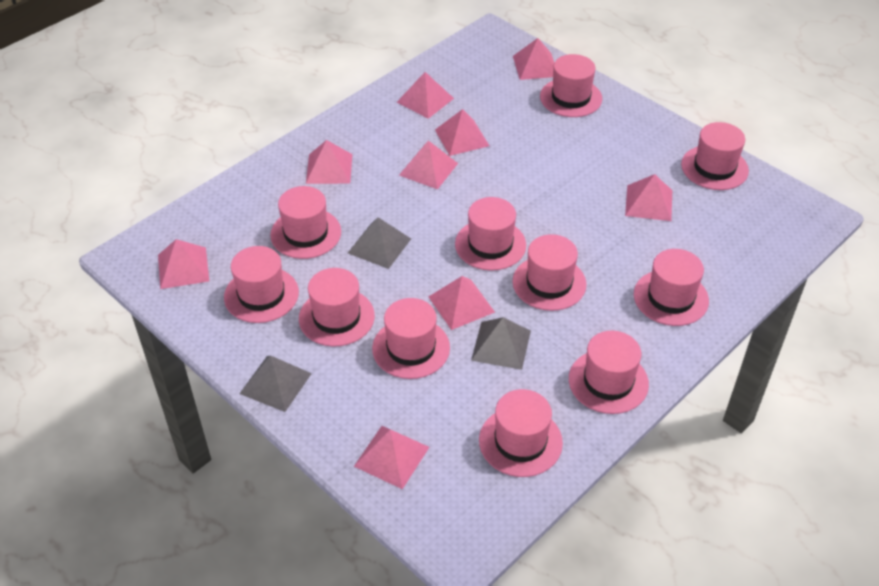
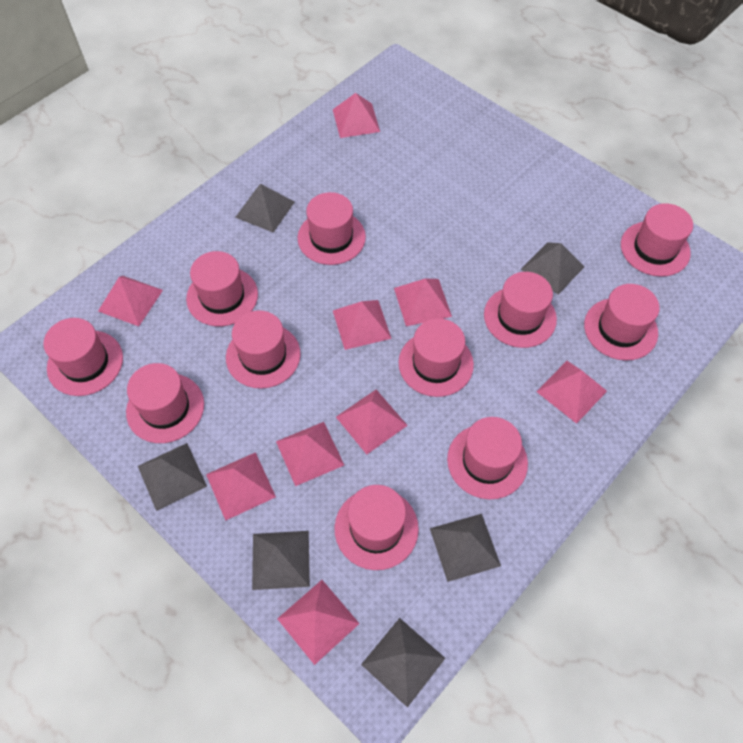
grey pyramid: [239,355,312,412] [348,217,411,269] [471,317,531,370] = 3 -> [138,443,207,511] [235,184,295,233] [252,531,310,590] [361,618,445,708] [430,514,501,582] [521,242,585,295] = 6

